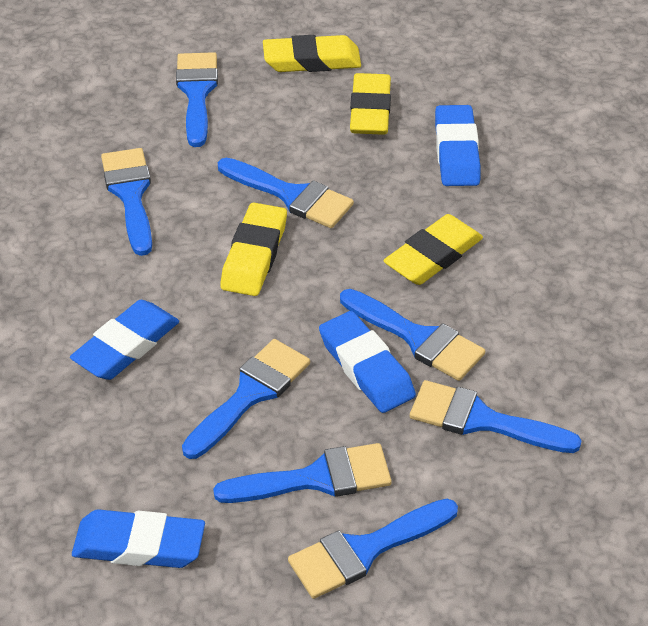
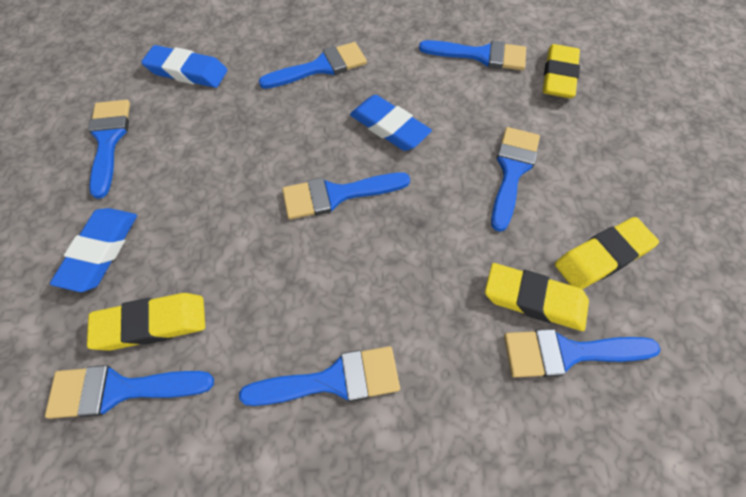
blue eraser: [70,300,179,380] [72,509,205,568] [319,311,416,413] [435,105,480,186] = 4 -> [50,208,137,292] [141,45,227,88] [350,95,432,151] = 3

